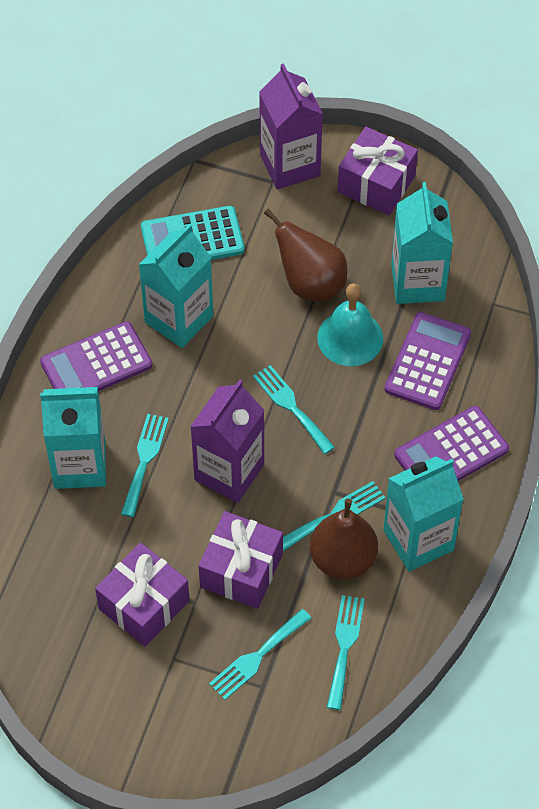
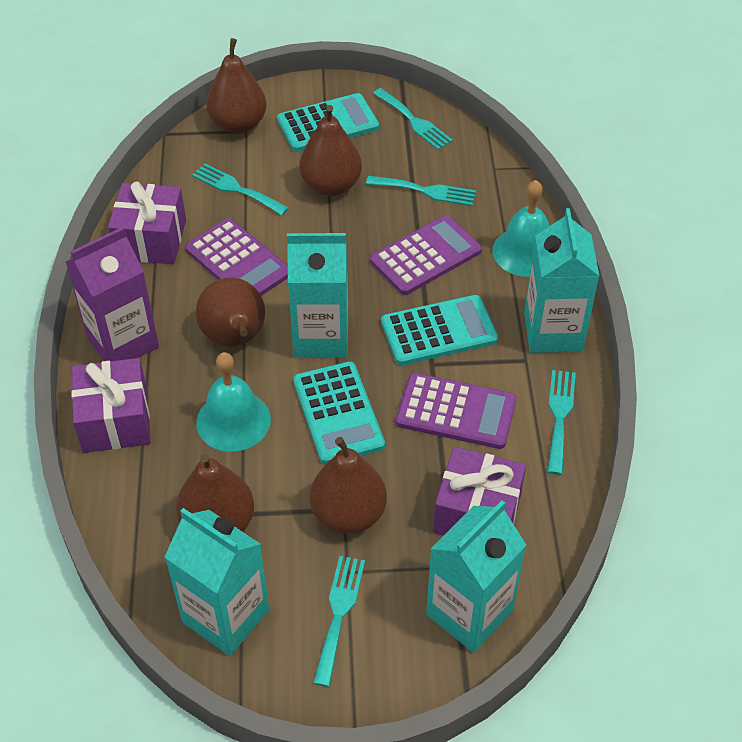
brown pear: [264,208,347,302] [310,498,378,580] = 2 -> [176,454,254,532] [196,277,265,347] [206,38,267,134] [300,105,362,196] [310,437,387,534] = 5
purple carton: [190,379,265,503] [259,64,323,189] = 2 -> [66,227,159,361] = 1
turquoise bell: [317,283,383,366] = 1 -> [196,352,271,452] [492,180,549,277] = 2
turquoise calculator: [141,206,245,260] = 1 -> [277,93,379,152] [293,361,385,465] [381,295,498,365] = 3

